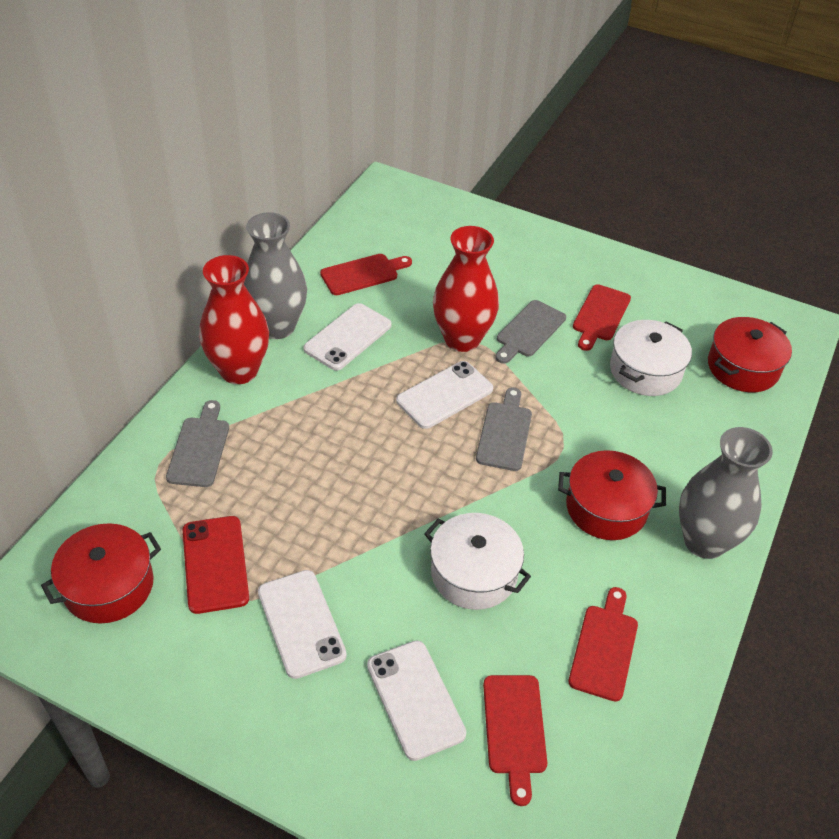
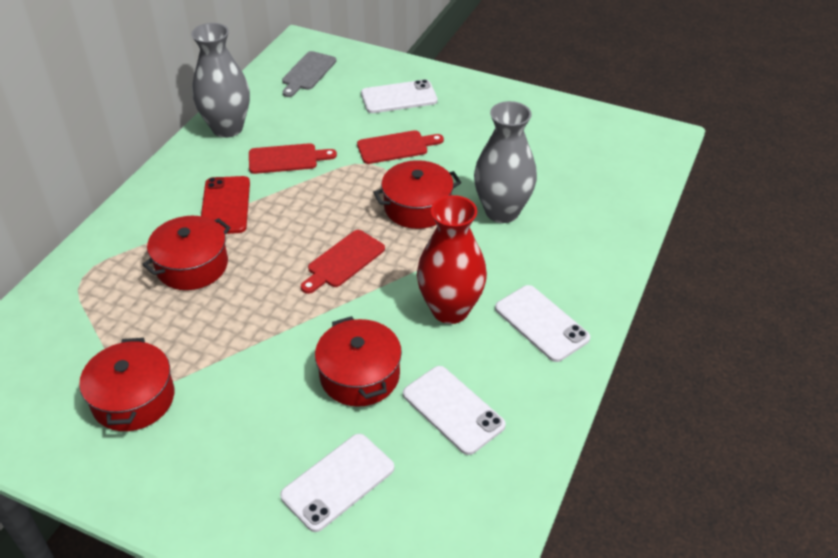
grey cutting board: [166,400,229,487] [476,387,532,471] [495,300,566,364] = 3 -> [282,51,336,97] = 1
red cutting board: [320,254,412,295] [483,675,547,806] [569,587,638,702] [573,284,631,351] = 4 -> [249,143,337,174] [301,230,385,294] [357,130,444,164] = 3
red pot: [41,523,161,623] [558,450,666,540] [708,317,792,392] = 3 -> [79,338,174,431] [142,216,231,290] [315,316,402,407] [373,160,461,229] = 4
red vase: [199,255,269,384] [433,226,499,352] = 2 -> [417,195,487,324] = 1
white pot: [424,513,531,610] [610,320,692,396] = 2 -> none = 0

